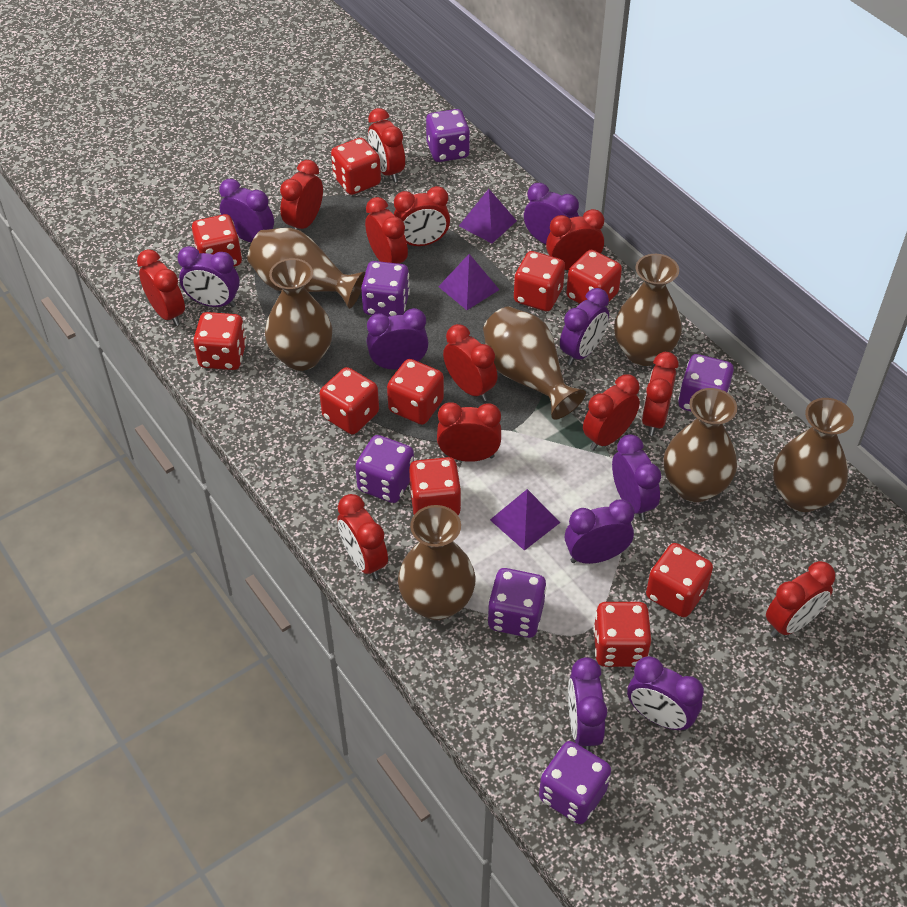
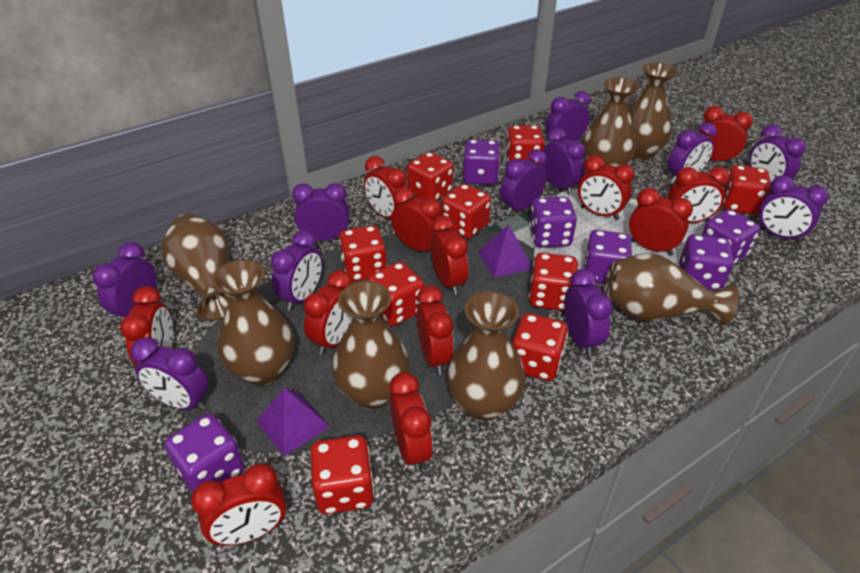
purple clock: [177,246,240,307] [219,179,274,242] [367,308,429,370] [524,183,579,244] [560,288,609,365] [565,499,634,564] [568,657,607,752] [612,434,661,520] [627,656,704,731] = 9 -> [92,242,157,321] [131,337,209,411] [271,230,322,311] [292,183,350,240] [500,149,547,215] [542,128,586,195] [546,91,591,141] [564,269,613,356] [668,122,717,184] [750,124,806,182] [759,175,829,243] = 11
purple pyramid: [438,254,499,310] [459,189,517,243] [490,489,560,551] = 3 -> [256,388,330,457] [478,224,533,278] = 2
red dice: [192,214,242,267] [193,312,247,370] [320,367,379,435] [331,138,381,195] [387,359,444,425] [409,457,461,515] [514,251,565,311] [566,250,622,304] [593,602,651,667] [646,543,713,617] = 10 -> [310,435,374,514] [339,225,387,282] [368,262,424,326] [407,152,453,200] [442,184,491,239] [506,125,545,164] [512,313,568,381] [529,253,579,311] [723,165,771,215] = 9

